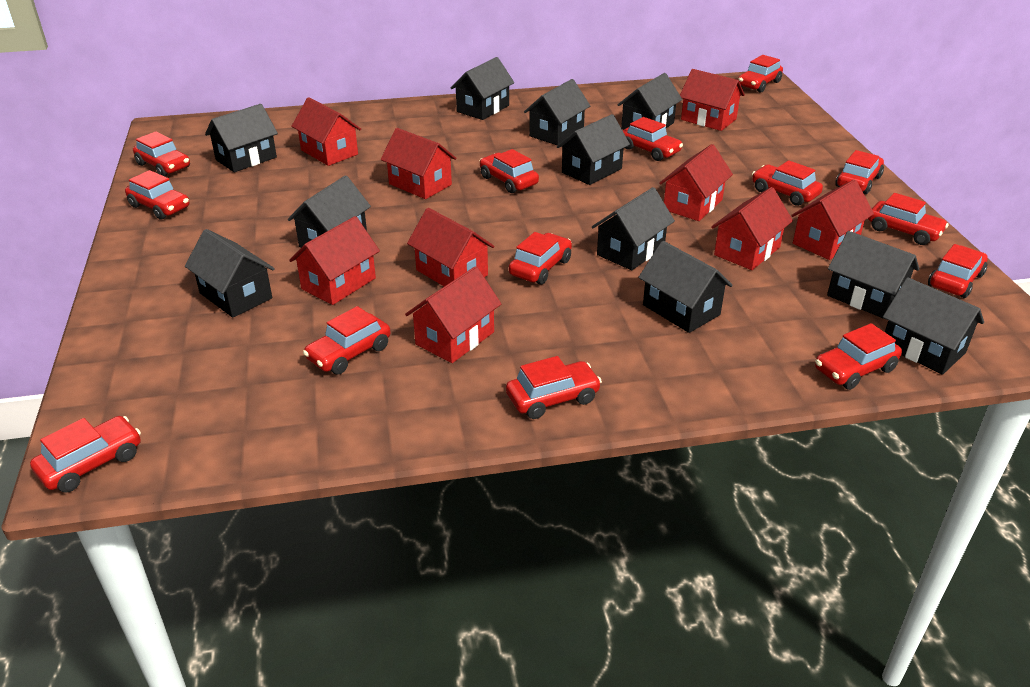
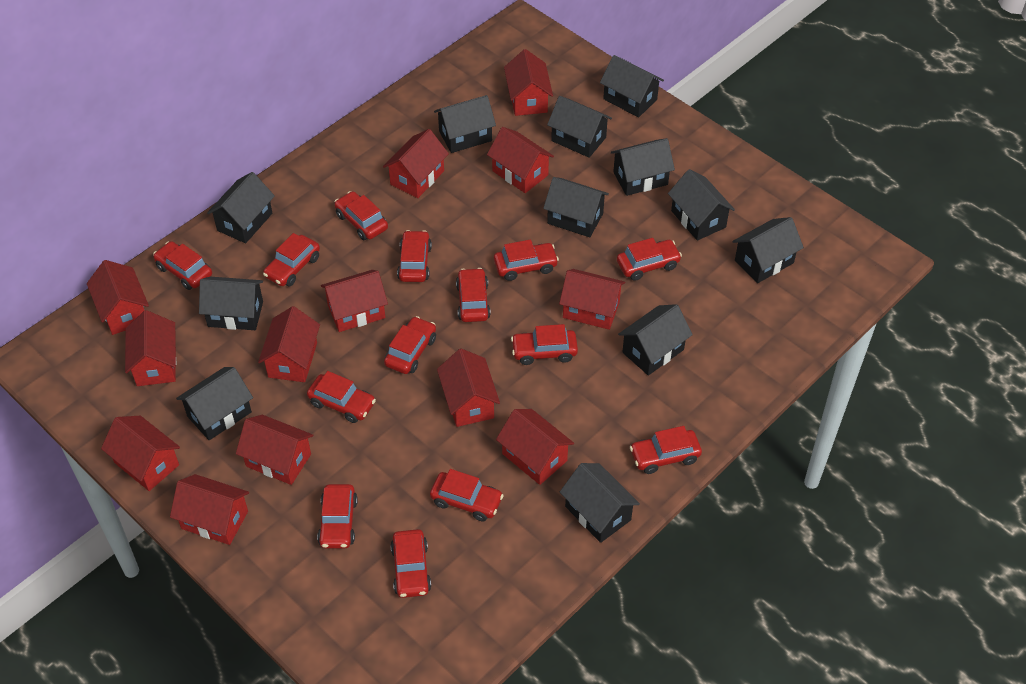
black house: [185,229,275,318] [205,104,278,172] [288,175,371,247] [451,57,514,120] [524,79,590,145] [557,114,630,185] [592,187,675,270] [618,73,682,130] [638,241,733,333] [827,231,919,319] [883,277,984,375] = 11 -> [176,367,253,440] [199,277,263,330] [207,172,275,243] [434,95,496,153] [543,177,609,237] [547,96,612,158] [560,463,640,543] [600,55,664,118] [611,138,675,196] [618,304,693,376] [668,169,735,241] [732,217,804,283] = 12
red house: [289,216,380,305] [291,97,361,166] [381,128,456,199] [405,266,501,363] [407,208,494,286] [659,144,733,221] [680,69,745,131] [711,187,793,270] [791,179,874,260] = 9 -> [87,260,149,335] [101,416,180,491] [125,310,176,386] [170,474,249,545] [236,415,313,485] [258,306,320,382] [321,270,388,332] [383,129,449,198] [437,349,500,427] [487,127,554,193] [496,409,574,485] [504,49,553,116] [559,269,625,330] = 13

